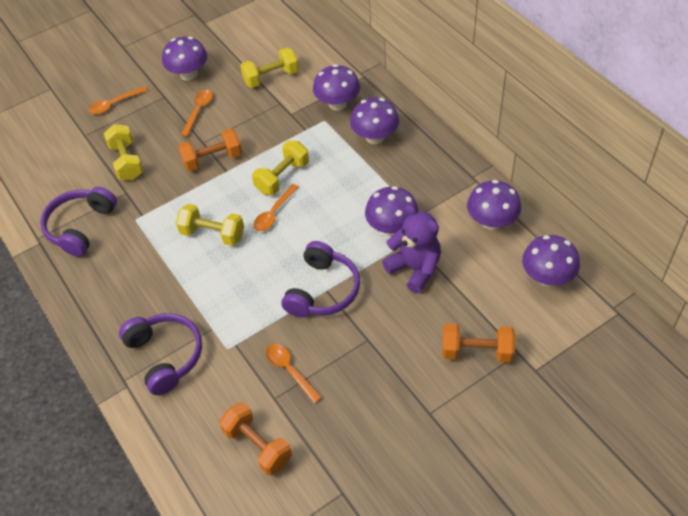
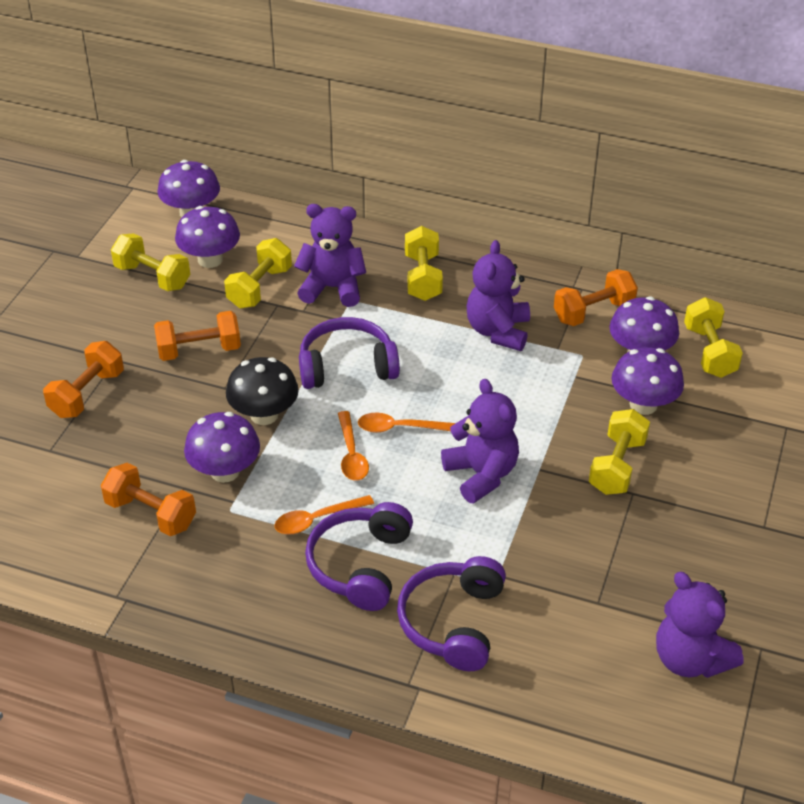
black mushroom: none = 0 -> [226,357,299,425] = 1
orange dumbbell: [178,128,242,172] [219,402,292,475] [442,323,515,363] = 3 -> [43,341,124,418] [101,463,196,536] [154,311,241,361] [554,269,638,326] = 4
orange spoon: [88,86,147,115] [181,90,213,137] [253,184,299,231] [266,344,322,403] = 4 -> [274,495,374,534] [338,411,369,481] [358,413,455,433] = 3
purple mushroom: [162,37,207,81] [313,64,360,111] [350,98,399,144] [365,186,419,236] [467,180,521,230] [522,235,580,286] = 6 -> [157,160,220,218] [175,206,240,268] [184,412,260,483] [609,297,679,353] [612,347,684,415] = 5
purple teddy bear: [382,204,441,293] = 1 -> [294,204,366,307] [441,379,519,503] [467,240,530,351] [656,572,744,678] = 4
yellow dumbbell: [104,124,143,180] [176,204,244,246] [240,48,299,88] [252,141,309,195] = 4 -> [111,233,190,291] [224,238,292,309] [405,226,443,301] [589,409,650,495] [684,297,743,378] = 5

